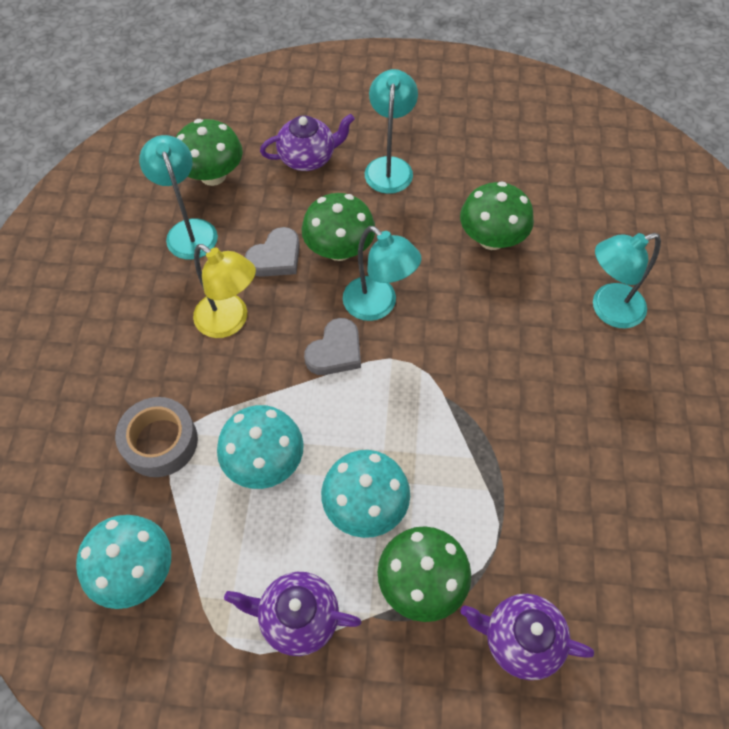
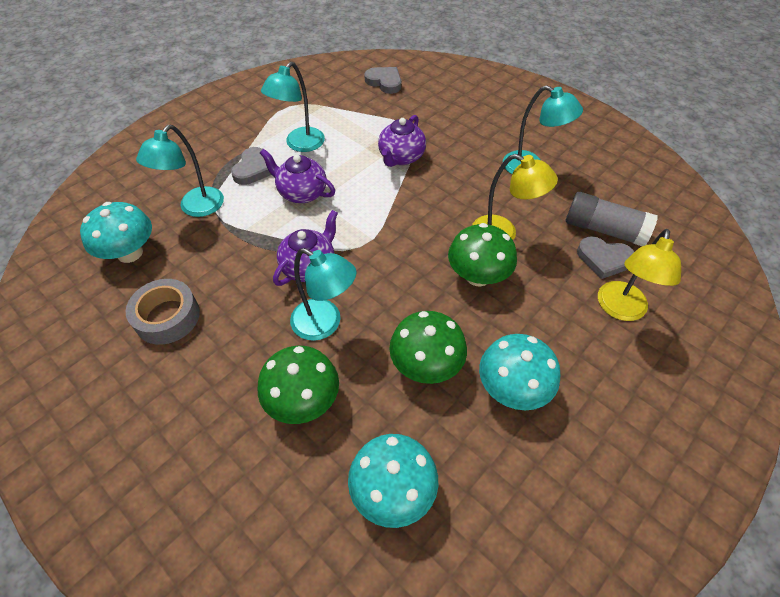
green mushroom: [176,119,243,186] [302,193,375,261] [378,526,471,622] [460,181,534,250] = 4 -> [258,346,339,424] [389,311,467,384] [448,223,517,286] = 3
grey glue stick: none = 0 -> [566,192,658,246] = 1
grey heart: [245,227,300,277] [304,318,361,375] = 2 -> [231,147,272,185] [364,67,401,94] [577,236,634,279] = 3
yellow lamp: [193,244,256,338] = 1 -> [472,154,558,240] [598,229,681,321] = 2

